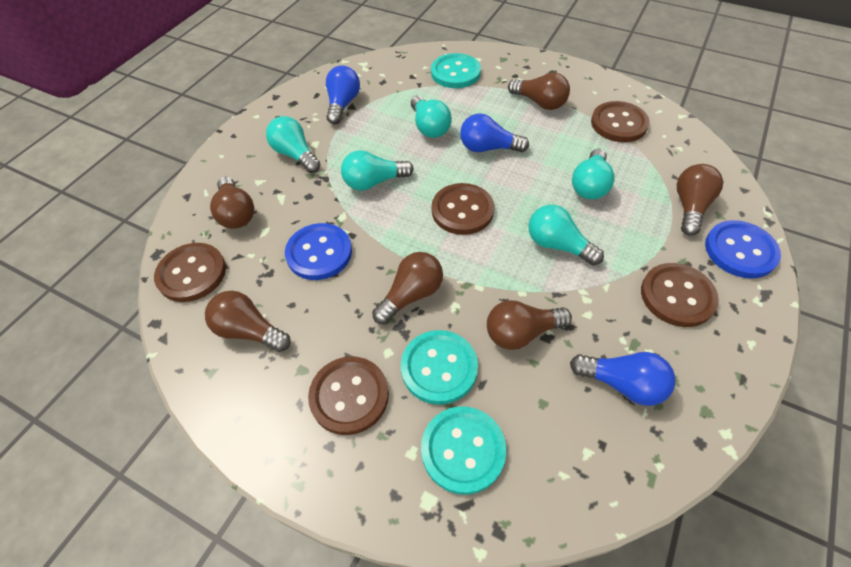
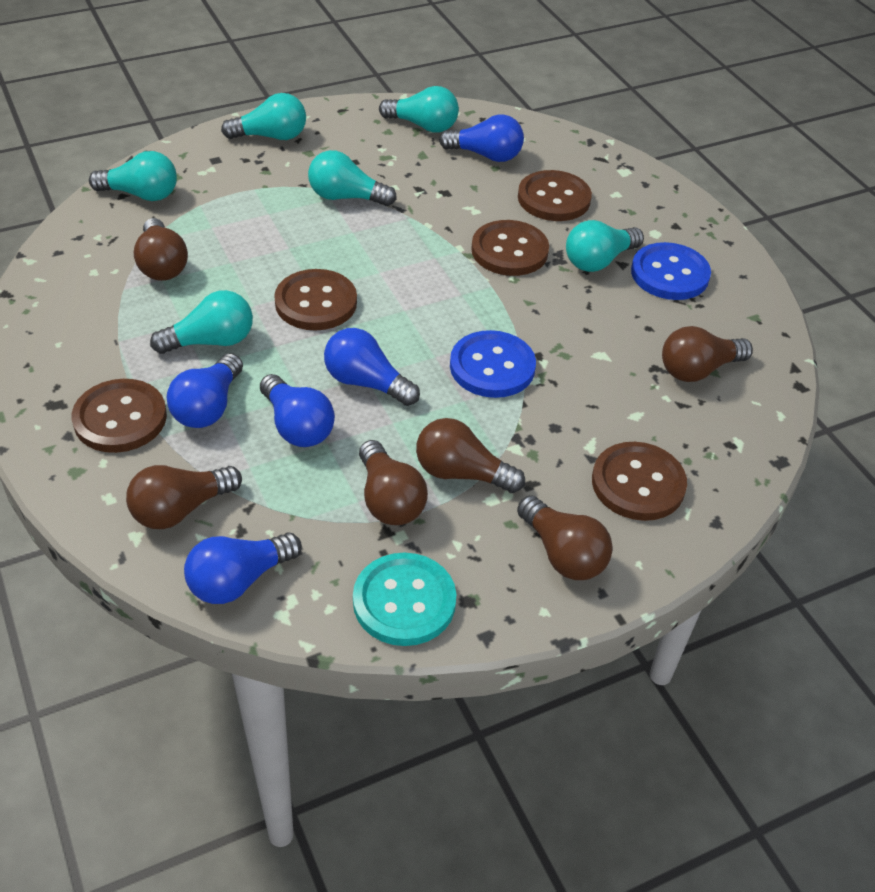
blue light bulb: [326,65,360,124] [460,113,529,152] [570,352,675,406] = 3 -> [167,353,243,428] [184,532,302,604] [260,374,335,447] [324,328,420,406] [439,115,524,162] = 5
turquoise button: [401,330,478,405] [421,406,506,495] [431,53,481,88] = 3 -> [353,553,456,646] = 1
turquoise light bulb: [266,116,320,173] [341,150,414,190] [411,95,452,138] [528,205,604,265] [572,148,615,200] = 5 -> [89,151,177,201] [150,290,253,354] [221,93,306,140] [308,150,397,206] [379,86,459,133] [566,220,644,272] = 6

